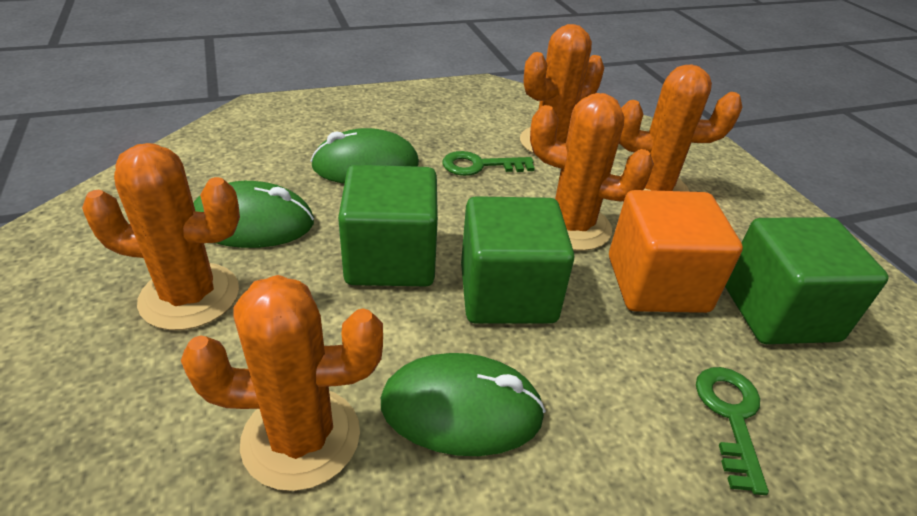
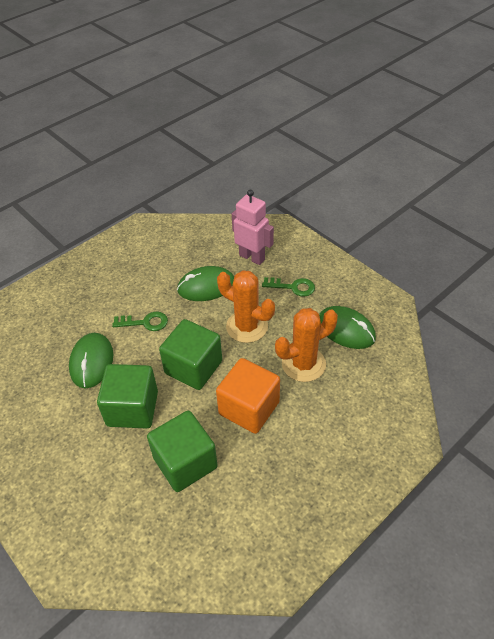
orange cactus: [82,143,240,330] [181,275,383,491] [520,24,604,154] [530,93,654,251] [619,64,743,192] = 5 -> [217,270,275,343] [275,308,338,382] = 2
pink robot: none = 0 -> [232,190,274,265] = 1

